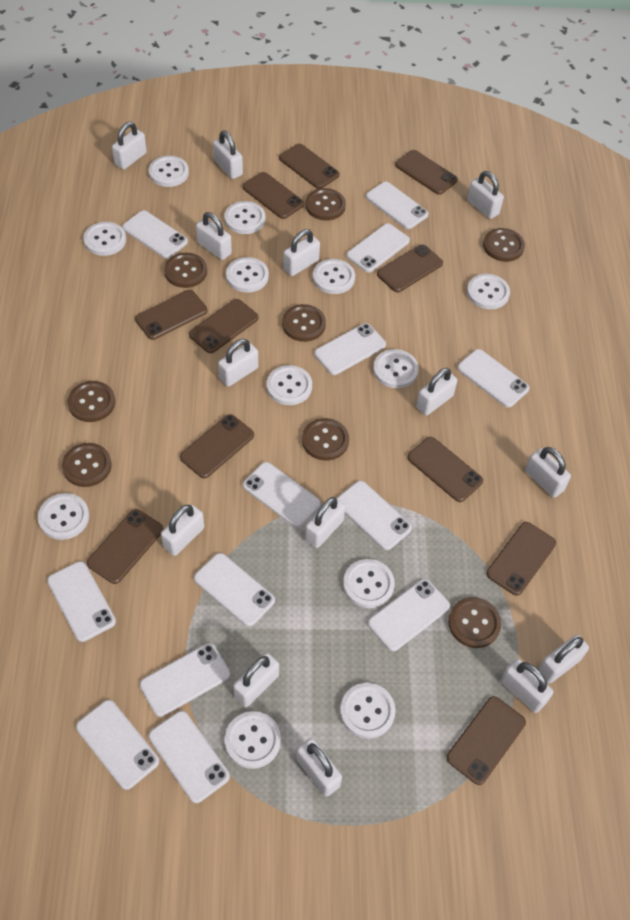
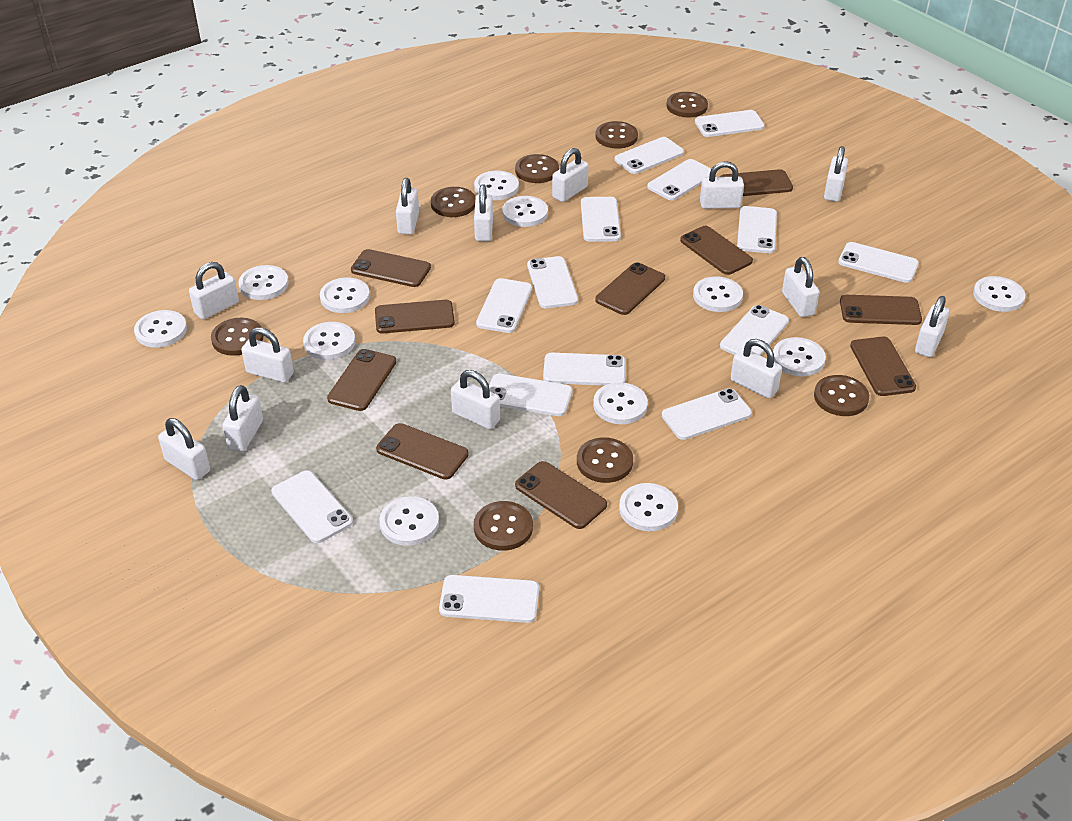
brown phone: [87,509,164,584] [135,290,208,340] [180,414,254,478] [189,299,258,353] [242,172,304,219] [279,144,340,189] [377,244,443,292] [395,150,458,195] [408,437,483,502] [446,696,526,785] [486,522,556,596] = 11 -> [327,349,396,411] [351,249,431,287] [375,300,455,333] [376,423,469,480] [515,461,607,529] [595,262,665,315] [680,226,753,275] [720,169,793,196] [840,295,922,325] [850,337,916,396] = 10
white padlock: [112,122,147,170] [161,505,204,556] [196,212,232,260] [213,130,243,179] [218,339,258,387] [233,653,279,707] [283,229,320,276] [296,738,342,797] [305,497,345,548] [416,368,457,416] [467,171,504,219] [501,659,553,713] [525,447,571,498] [538,635,589,684] = 14 -> [158,418,210,480] [189,262,239,319] [222,385,263,451] [241,327,294,383] [396,178,419,234] [451,370,500,429] [474,184,493,241] [552,148,589,202] [700,161,744,209] [731,339,782,398] [782,257,820,317] [824,146,848,202] [915,296,950,357] = 13
white phone: [47,561,116,642] [76,700,159,790] [122,210,188,259] [140,643,230,717] [148,711,230,803] [194,553,275,626] [243,462,320,527] [314,323,386,375] [336,481,412,550] [347,224,410,273] [366,182,429,229] [368,579,450,651] [457,349,529,408] = 13 -> [271,470,353,543] [439,575,539,623] [476,278,532,333] [489,374,572,416] [527,256,578,308] [543,353,626,386] [581,197,621,242] [615,137,684,174] [647,159,711,201] [662,388,752,440] [695,110,765,137] [720,305,789,356] [737,206,777,253] [838,242,919,283] = 14

